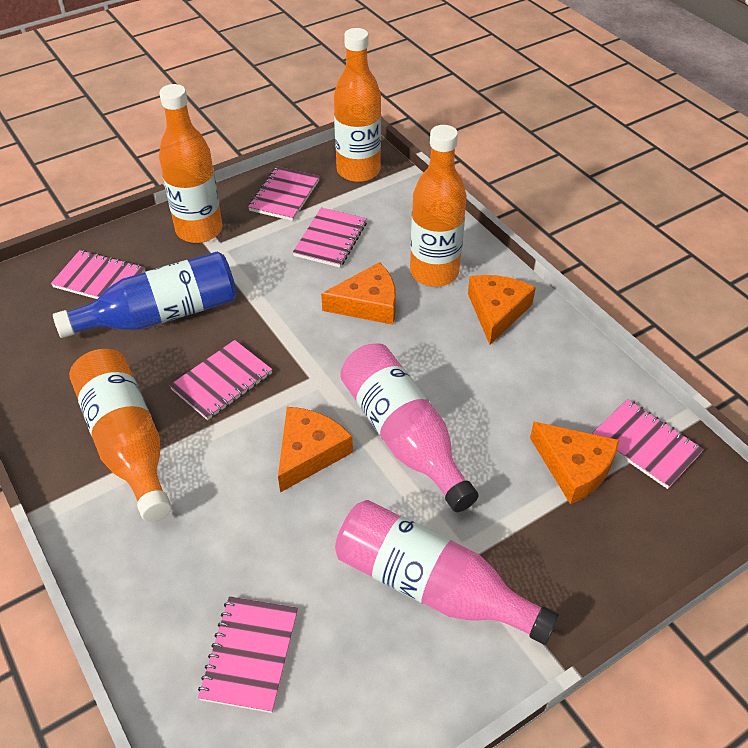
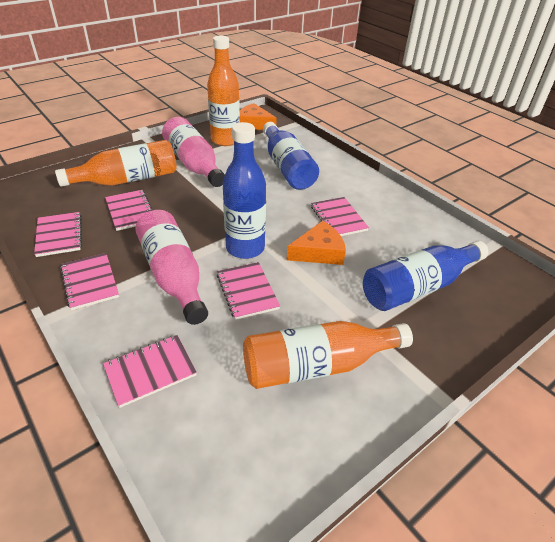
blue bottle: [53,252,236,338] = 1 -> [223,122,266,259] [263,122,319,190] [363,241,488,311] = 3
orange bottle: [69,349,172,522] [159,84,223,243] [334,28,381,182] [410,125,467,287] = 4 -> [55,140,177,187] [207,36,240,146] [243,321,413,389] = 3
orange cheese: [278,407,353,493] [321,262,396,325] [468,275,536,345] [530,421,619,504] = 4 -> [240,103,277,130] [287,221,346,265] = 2

